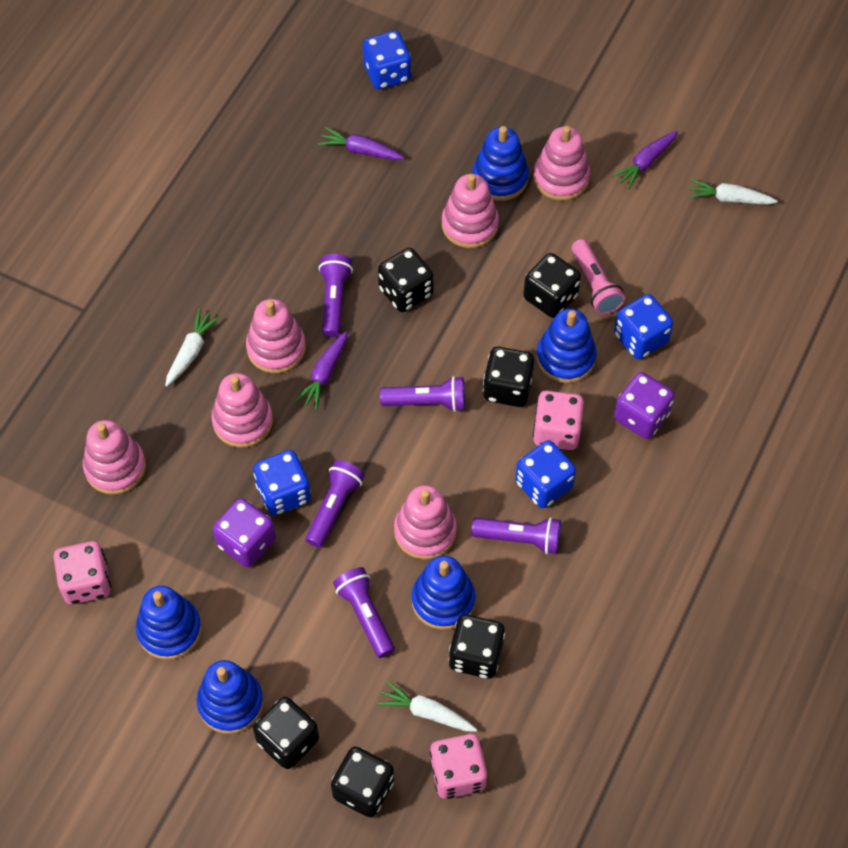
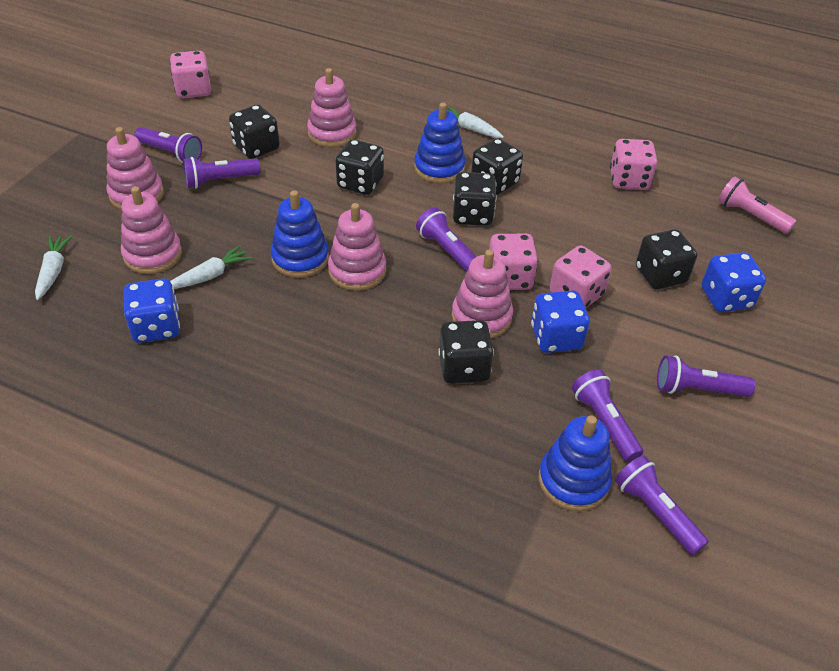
blue dice: [253,450,311,515] [363,31,411,89] [515,440,576,508] [614,294,673,359] = 4 -> [124,279,180,343] [531,290,590,353] [702,252,766,312] = 3
blue stacking toy: [136,586,202,660] [197,660,264,734] [412,556,476,630] [472,126,529,201] [536,309,597,383] = 5 -> [271,190,329,278] [414,102,466,184] [539,415,612,511] = 3
pink dice: [54,541,111,604] [430,734,487,799] [533,391,584,450] = 3 -> [170,51,211,98] [489,234,538,290] [550,246,611,308] [610,139,657,190] = 4
pink stacking toy: [83,420,146,495] [211,373,273,448] [246,299,306,373] [394,485,457,560] [442,174,499,248] [533,126,590,201] = 6 -> [106,127,164,210] [121,186,182,274] [307,68,357,147] [328,203,386,291] [452,250,513,338] = 5
purple carrot: [295,331,347,410] [318,127,404,160] [612,131,678,189] = 3 -> none = 0
purple dice: [213,498,276,567] [614,372,675,439] = 2 -> none = 0
purple flashlight: [306,460,365,548] [319,254,353,337] [333,567,395,658] [380,376,465,412] [471,517,561,554] = 5 -> [134,127,202,163] [183,157,260,189] [416,207,477,272] [572,369,643,462] [615,455,709,555] [657,355,755,397] = 6

